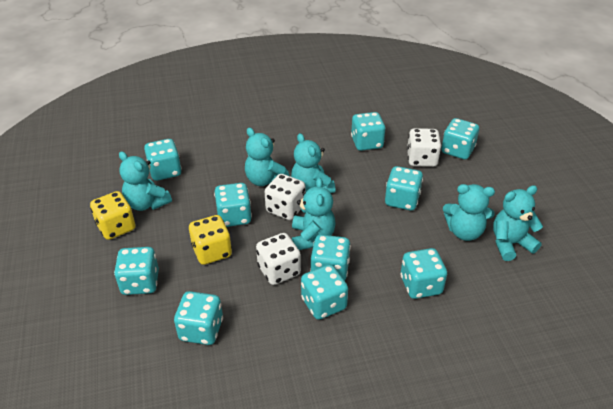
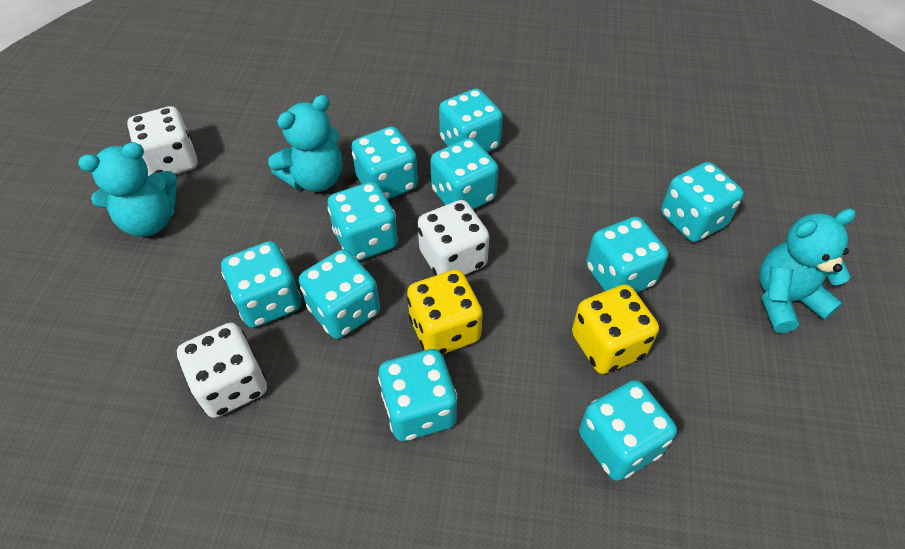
turquoise teddy bear: [119,151,172,211] [245,128,290,186] [291,133,336,193] [292,177,336,250] [443,184,495,241] [493,185,543,261] = 6 -> [78,142,177,236] [268,95,342,192] [759,209,856,333] = 3

